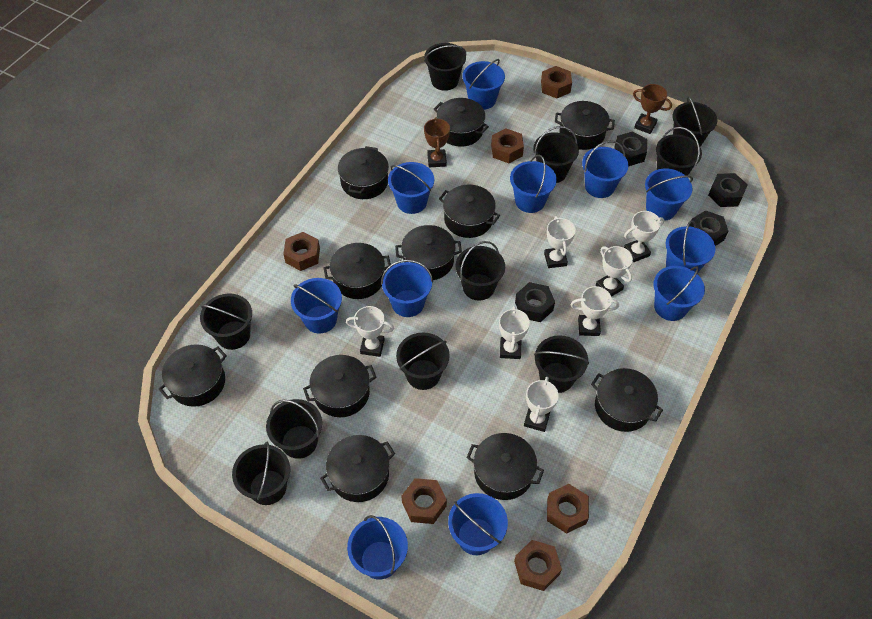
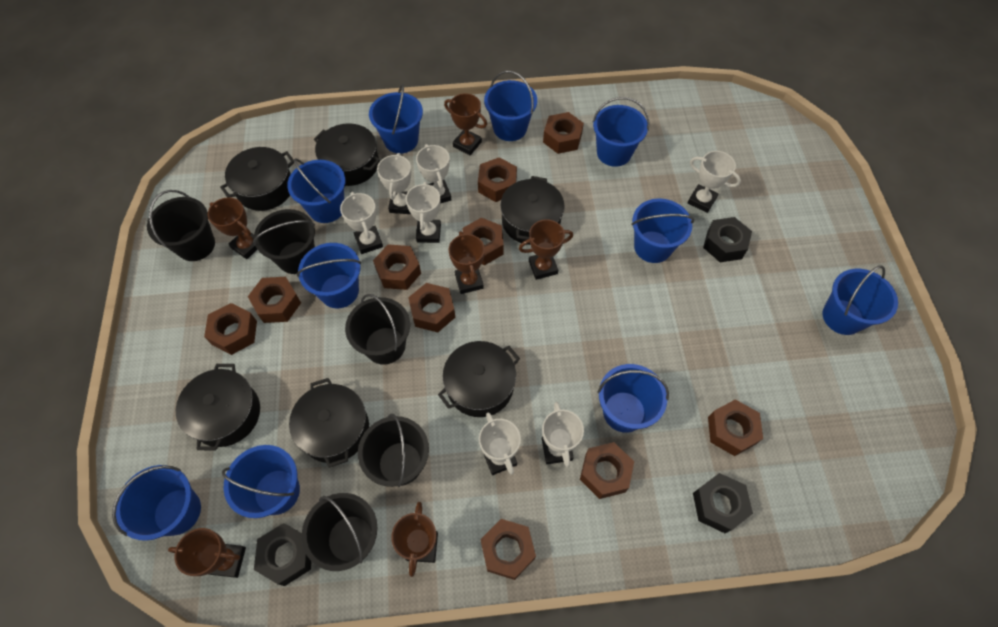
black bucket: [200,293,252,350] [232,442,290,505] [266,399,322,459] [396,332,450,390] [424,43,466,91] [456,241,505,301] [533,126,579,183] [534,335,589,393] [656,127,702,176] [673,96,717,147] = 10 -> [147,190,215,261] [253,209,315,274] [302,493,377,571] [345,294,410,365] [358,414,429,487] = 5
black nut: [515,282,555,322] [615,131,647,166] [689,210,728,246] [708,173,748,207] = 4 -> [254,523,311,586] [693,473,753,533] [703,217,752,262] = 3
black pot: [158,344,227,407] [303,355,377,417] [320,435,395,502] [323,243,391,299] [338,146,389,199] [395,225,462,280] [434,98,489,147] [439,185,500,238] [466,433,544,500] [555,101,615,150] [591,368,663,432] = 11 -> [176,364,260,451] [220,147,294,211] [289,378,369,468] [313,123,381,186] [438,341,520,417] [500,176,565,245] = 6
blue bucket: [291,278,342,334] [347,515,408,580] [381,260,433,317] [388,162,434,214] [448,493,508,555] [462,59,505,110] [510,155,557,213] [582,140,628,198] [645,169,693,221] [654,266,705,321] [666,220,715,273] = 11 -> [112,465,201,541] [222,445,300,518] [287,159,345,223] [297,243,361,308] [369,84,423,154] [484,71,537,141] [593,97,649,167] [597,364,669,433] [632,198,694,263] [822,265,898,335] = 10
brown nut: [283,232,320,271] [401,478,447,524] [491,128,524,163] [514,540,562,591] [541,66,572,98] [547,484,589,534] = 6 -> [204,303,257,355] [248,277,301,323] [373,244,421,290] [408,283,455,332] [462,218,504,265] [478,157,517,202] [480,519,536,580] [543,112,584,154] [580,442,634,499] [708,399,763,456] = 10
brown trophy: [424,117,450,167] [633,84,672,134] = 2 -> [168,528,246,578] [208,197,258,259] [391,502,438,577] [444,93,487,155] [449,231,485,294] [519,219,573,280] = 6

